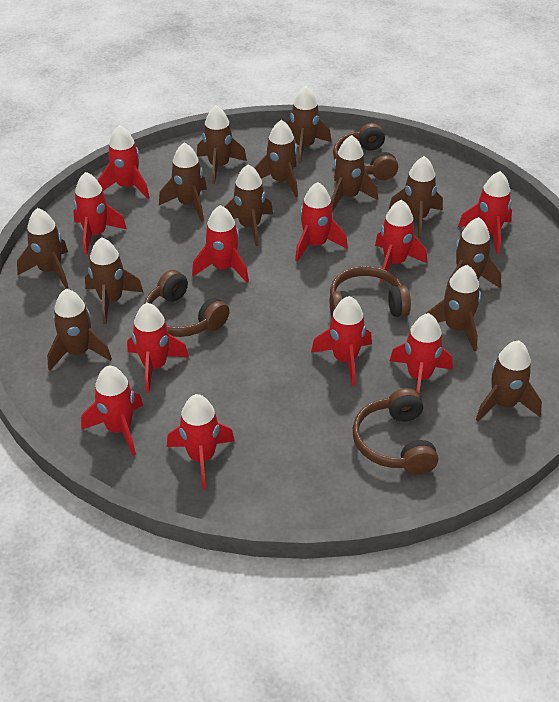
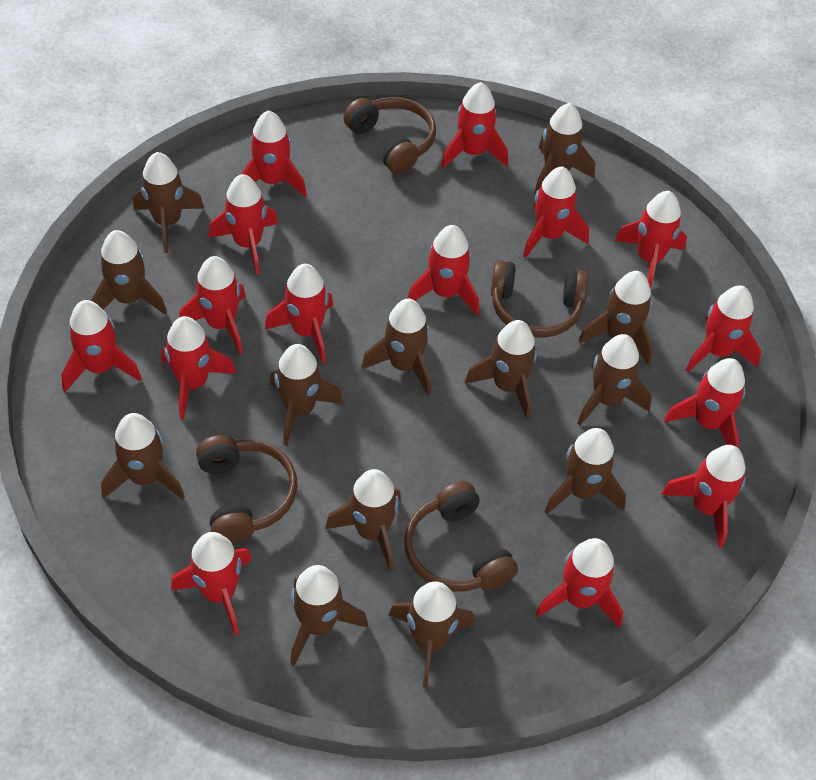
red rocket: [74,172,127,255] [81,365,143,456] [98,125,149,199] [127,303,189,393] [167,394,235,489] [192,205,249,283] [295,182,348,261] [311,296,372,386] [375,200,427,282] [390,313,453,393] [458,171,512,254] = 11 -> [61,300,142,392] [161,316,236,419] [171,532,252,635] [179,256,246,354] [209,174,278,274] [242,110,307,197] [265,264,333,363] [407,225,479,315] [441,82,508,168] [523,166,589,258] [536,538,623,628] [615,191,687,289] [661,445,746,548] [664,358,745,447] [686,285,761,372] = 15

